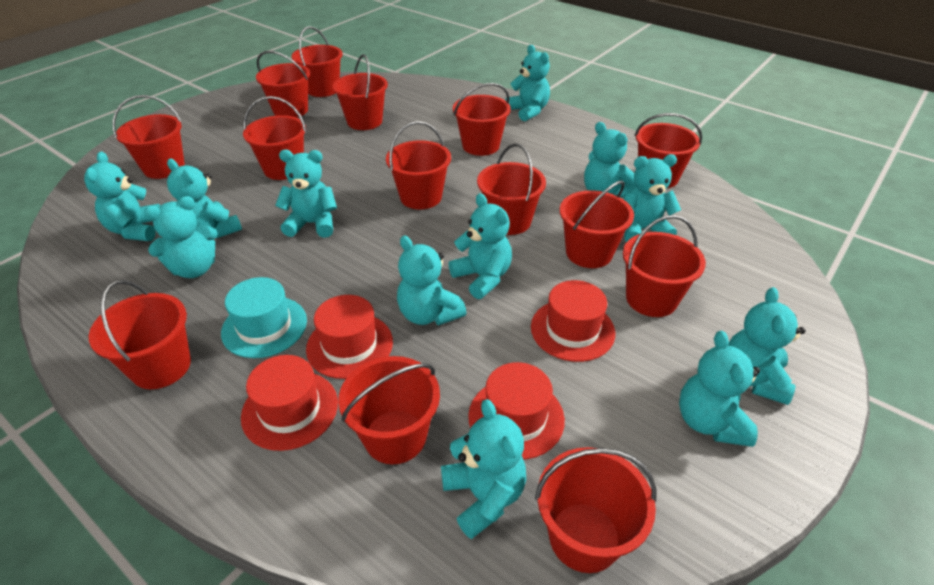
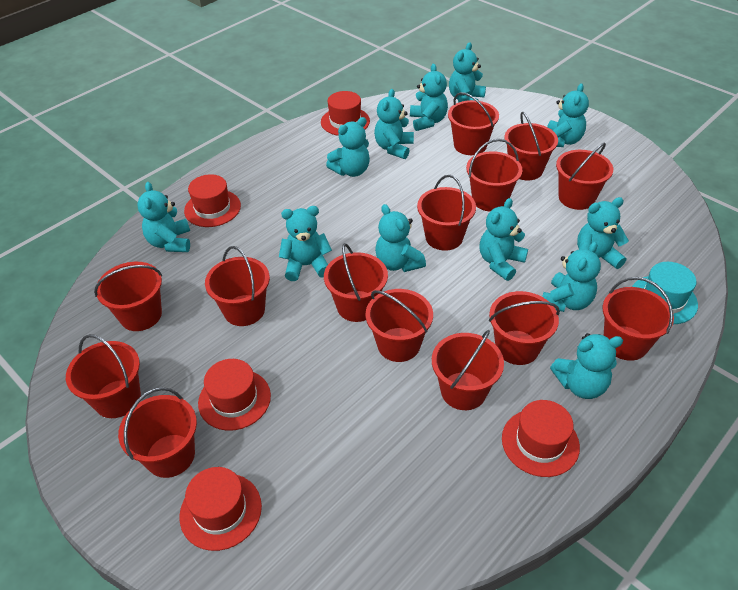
red hat: [241,355,338,451] [306,295,393,379] [468,362,565,460] [531,280,615,362] = 4 -> [179,467,262,551] [184,174,241,227] [198,359,271,431] [321,91,370,135] [502,400,580,477] = 5

